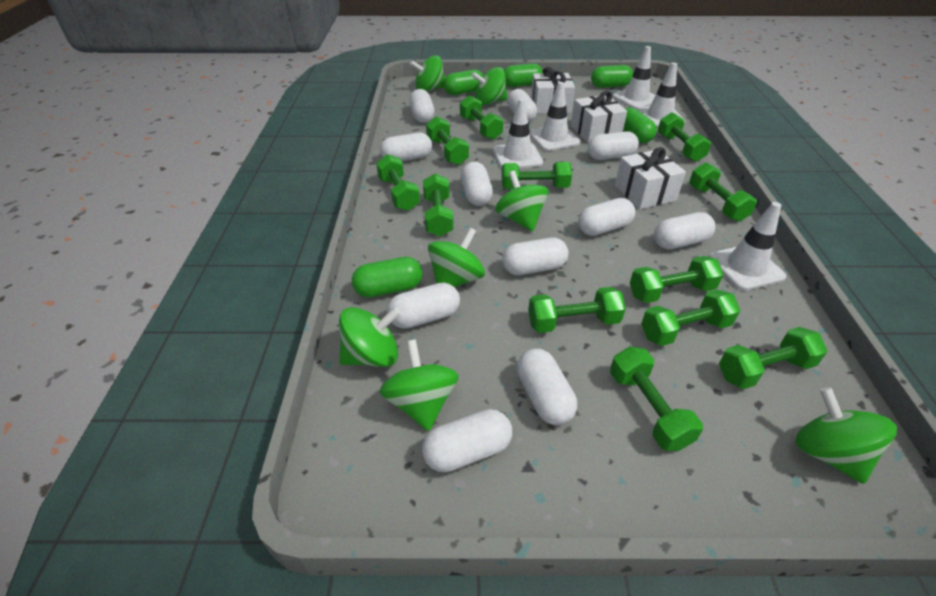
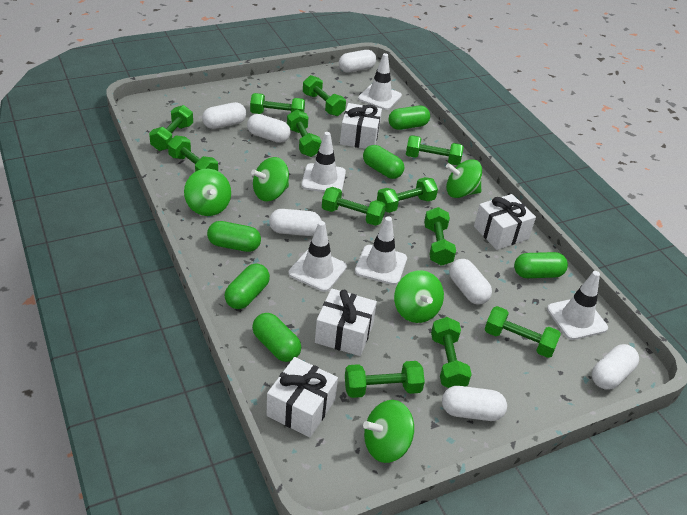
green capsule: [352,257,423,298] [443,70,483,95] [504,63,543,87] [591,65,633,88] [623,108,657,143] = 5 -> [207,221,261,252] [225,264,270,309] [252,313,301,362] [363,145,404,179] [388,106,430,130] [514,252,568,278] = 6
green spinning top: [339,307,401,367] [379,339,459,431] [410,55,445,92] [428,228,485,287] [471,67,507,106] [495,171,549,232] [795,387,897,484] = 7 -> [184,169,231,216] [251,157,289,201] [363,400,414,463] [394,270,444,323] [446,159,482,198] = 5
white capsule: [380,133,432,161] [387,283,460,329] [409,89,435,123] [422,409,512,472] [461,162,493,206] [502,238,569,275] [507,89,537,122] [517,348,577,425] [578,198,635,236] [588,131,639,160] [654,212,715,249] = 11 -> [202,102,246,129] [247,114,291,143] [269,209,322,236] [339,50,376,73] [442,386,507,421] [449,259,492,304] [592,344,639,390] = 7
white gift: [531,67,575,114] [571,91,627,143] [615,147,686,209] = 3 -> [267,357,338,438] [315,288,377,356] [340,103,382,149] [474,194,536,250] = 4

